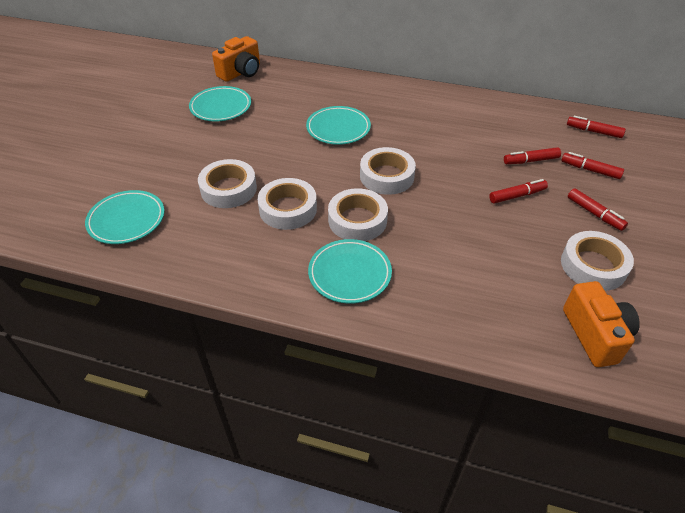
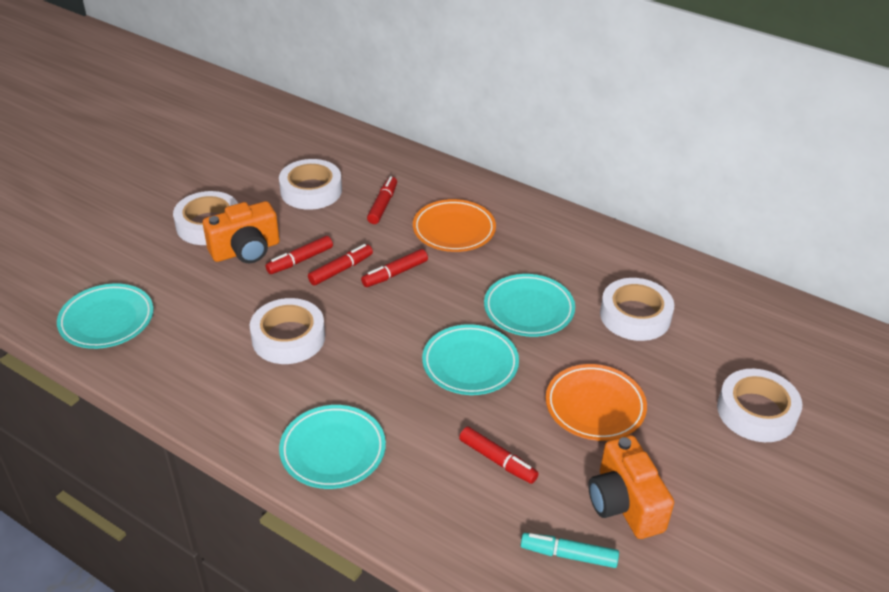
orange plate: none = 0 -> [413,199,496,252] [546,364,647,441] = 2
turquoise marker: none = 0 -> [520,533,619,568] = 1

